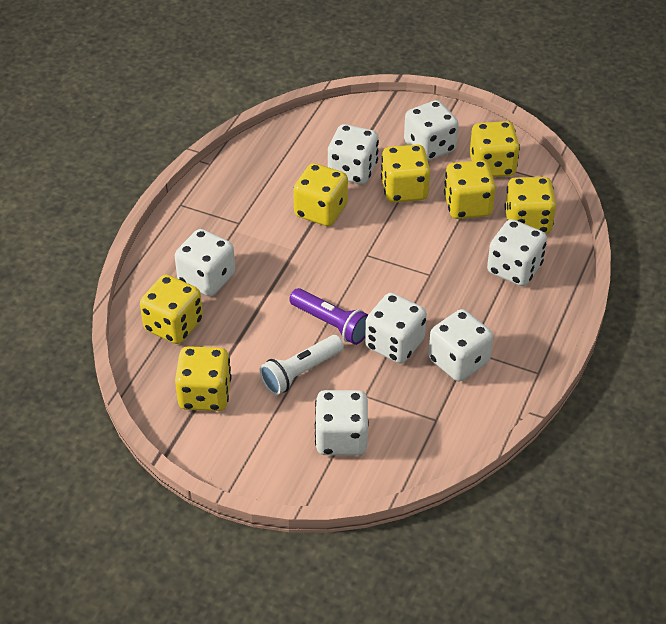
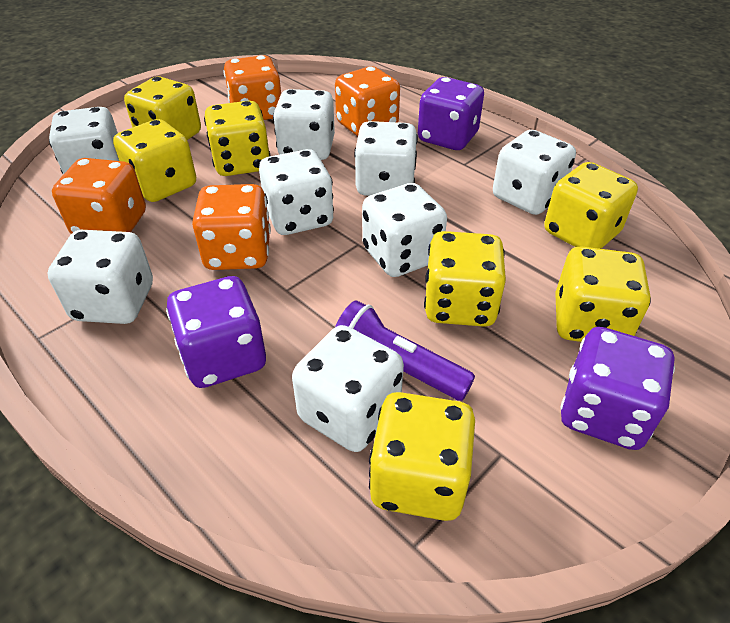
orange dice: none = 0 -> [52,158,146,234] [192,184,271,270] [223,55,281,120] [335,66,400,136] = 4
purple dice: none = 0 -> [166,276,266,388] [418,77,484,150] [560,327,675,450] = 3
white dice: [175,229,235,296] [315,390,369,456] [328,124,379,184] [365,293,427,364] [404,100,459,161] [429,309,493,382] [487,219,547,286] = 7 -> [48,230,153,324] [49,107,119,175] [259,149,334,235] [273,89,335,160] [292,325,404,452] [354,121,418,196] [362,183,447,277] [493,130,576,215] = 8
white flashlight: [260,335,344,395] = 1 -> none = 0

